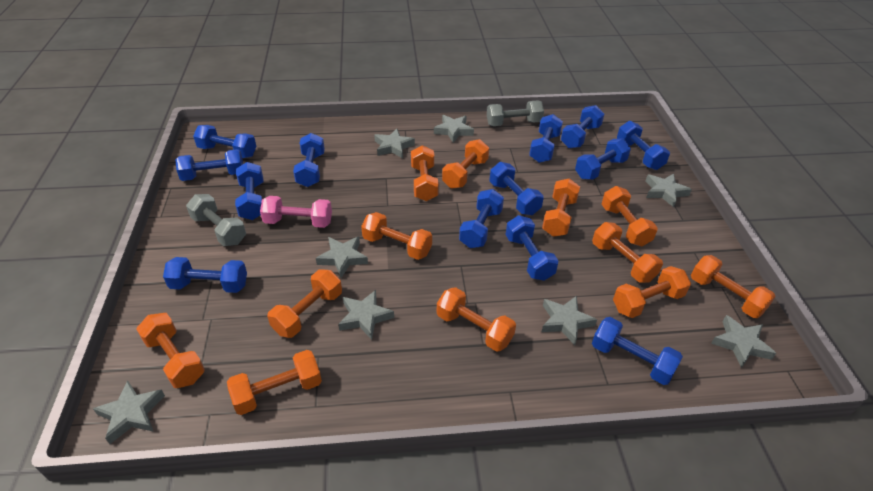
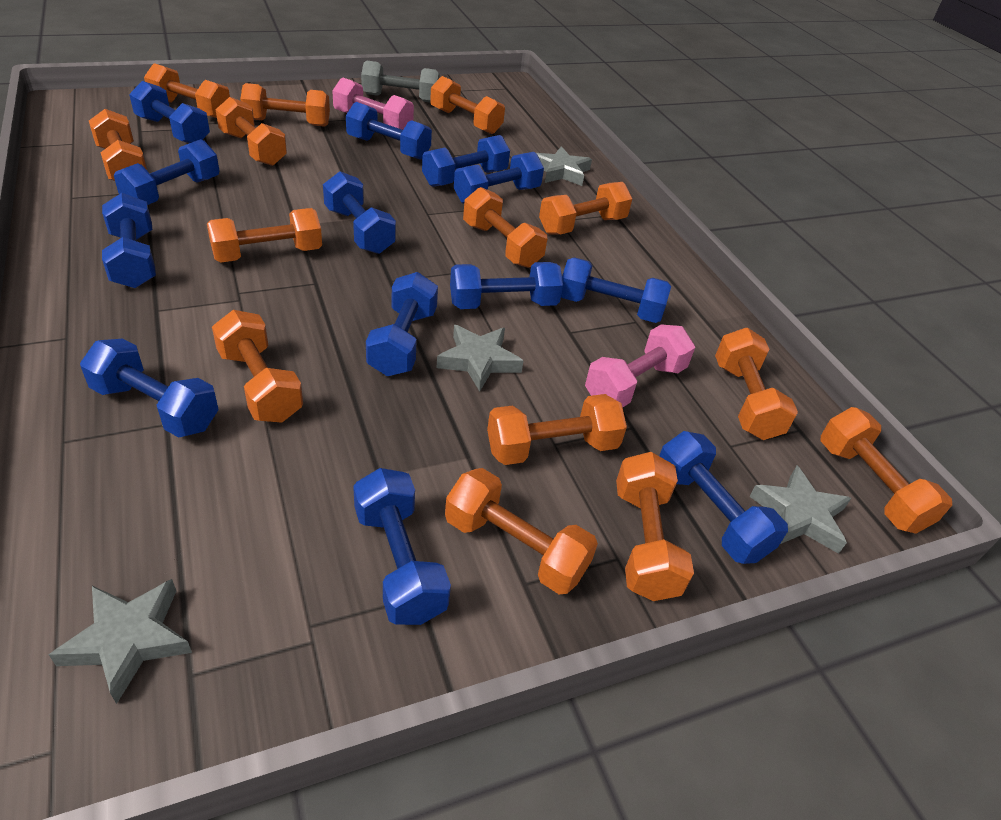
grey dumbbell: [186,194,246,246] [487,101,544,126] = 2 -> [361,61,440,102] = 1
grey star: [93,380,165,444] [316,237,368,278] [338,290,394,340] [374,129,415,158] [434,115,474,143] [542,296,597,345] [646,173,692,207] [711,315,776,368] = 8 -> [49,579,192,704] [436,325,523,391] [536,146,592,186] [749,466,851,554] = 4
orange dumbbell: [136,313,205,388] [227,350,322,415] [267,270,342,338] [361,212,432,260] [411,145,439,201] [437,287,516,352] [442,139,489,189] [542,178,580,237] [592,222,663,283] [601,186,658,246] [613,266,691,318] [691,255,776,318] = 12 -> [89,109,147,181] [144,63,230,118] [207,208,322,263] [212,310,303,423] [215,97,287,166] [240,83,330,127] [430,76,505,134] [445,468,598,595] [463,187,547,268] [487,394,627,465] [539,182,632,234] [616,452,694,601] [715,328,798,440] [821,407,952,534] = 14
pink dumbbell: [260,196,332,228] = 1 -> [332,78,414,130] [585,324,695,408] = 2

